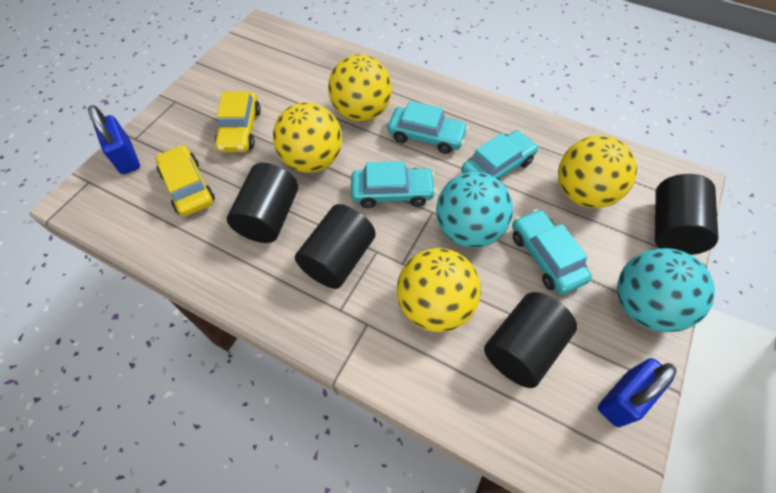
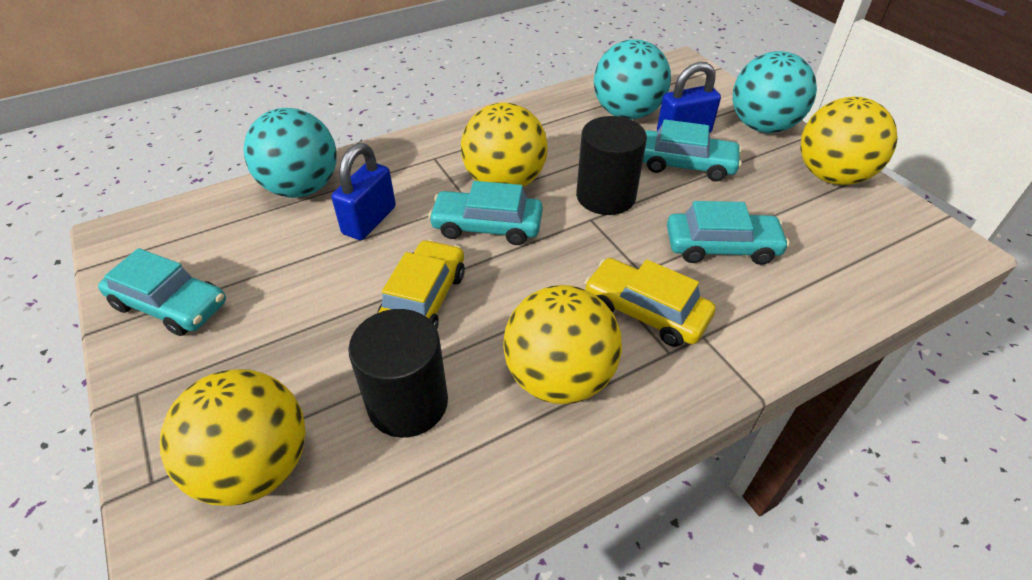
black cylinder: [227,163,298,243] [295,204,376,289] [484,292,577,388] [655,174,718,255] = 4 -> [348,309,448,438] [576,116,647,215] = 2
turquoise ball: [436,172,513,248] [617,248,715,332] = 2 -> [243,108,337,198] [594,39,671,120] [733,51,817,133] = 3

